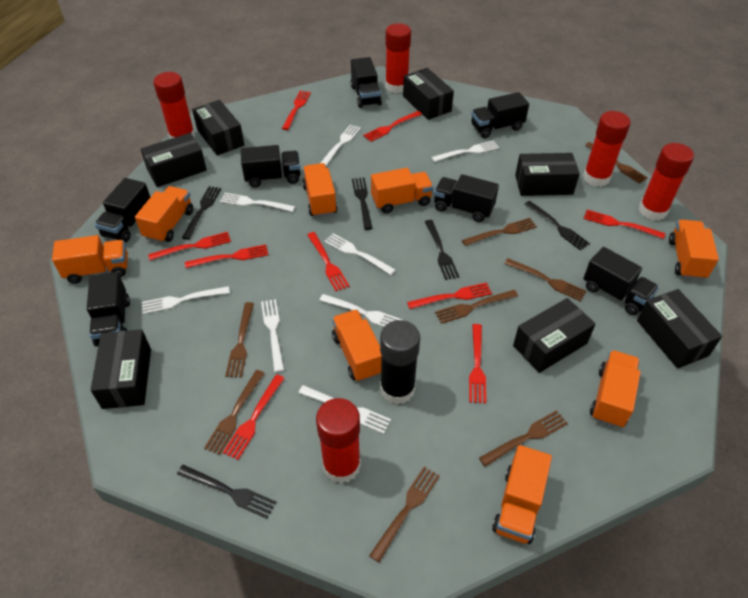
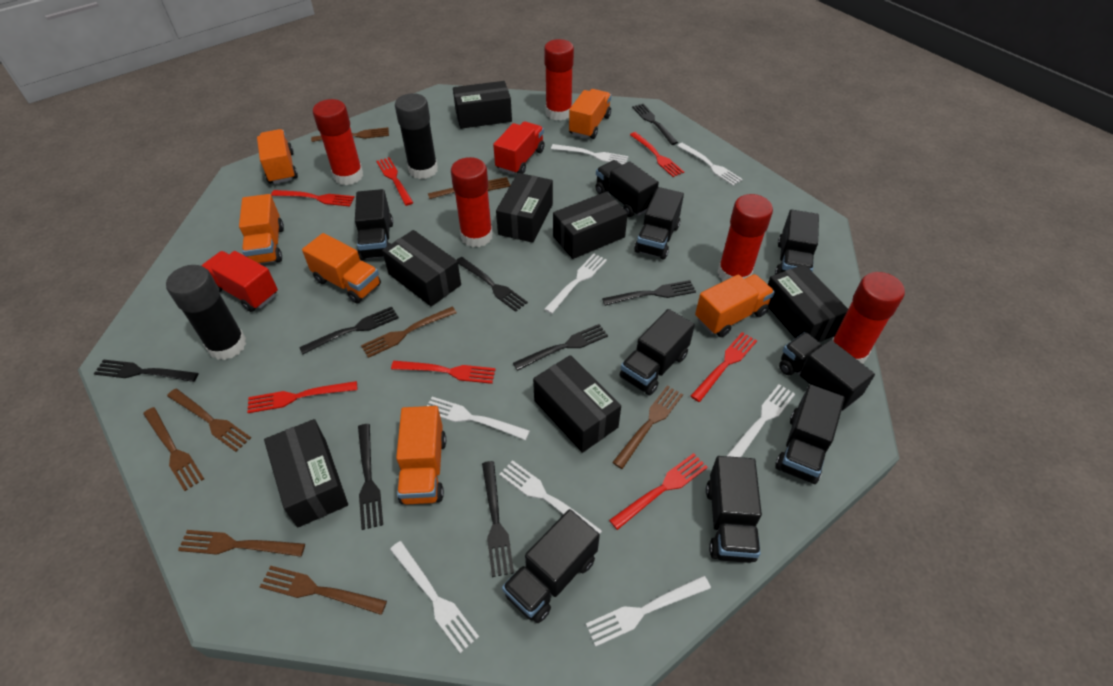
black fork: [177,465,276,519] [182,186,221,240] [352,178,373,230] [425,220,459,280] [525,201,590,250] = 5 -> [94,359,198,382] [299,307,399,354] [358,424,383,530] [457,257,528,312] [482,461,514,577] [513,324,608,371] [602,280,696,306] [632,104,678,145] = 8
black glue stick: [380,320,420,404] = 1 -> [166,265,246,360] [395,93,438,179] = 2
black truck: [87,272,130,347] [95,178,150,242] [241,145,301,187] [351,57,382,108] [434,174,499,222] [471,92,529,138] [583,247,659,315] = 7 -> [355,189,393,260] [502,509,600,623] [595,160,659,217] [620,309,695,395] [634,187,684,260] [706,456,762,563] [775,209,819,275] [775,384,845,484] [779,332,875,411] = 9
orange truck: [52,235,128,284] [135,186,193,243] [302,163,337,217] [332,310,381,382] [371,168,433,213] [492,445,552,544] [590,350,641,428] [669,220,719,280] = 8 -> [239,194,284,264] [257,129,298,184] [302,233,381,304] [396,406,446,504] [569,89,611,139] [695,274,775,337] = 6
red fork: [148,232,231,260] [185,245,268,268] [223,374,285,460] [282,91,311,130] [307,232,349,291] [363,111,422,142] [407,282,492,309] [469,324,486,404] [584,210,665,239] = 9 -> [247,381,357,413] [271,190,355,206] [376,157,413,206] [391,361,496,384] [609,453,708,530] [630,132,684,177] [691,332,757,402] = 7
red truck: none = 0 -> [202,251,278,312] [493,121,545,175] = 2

